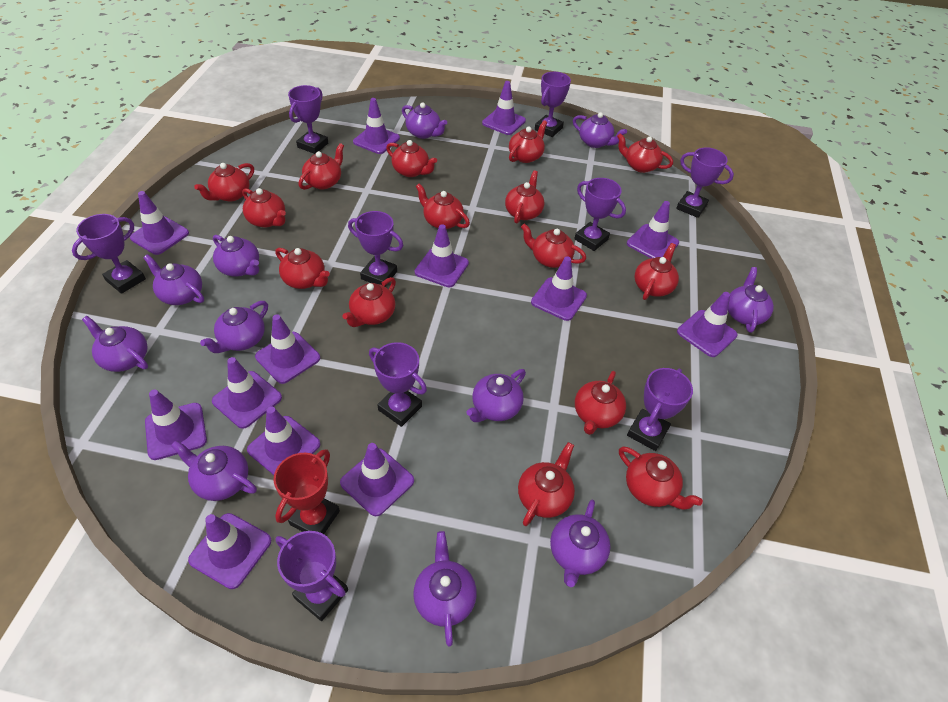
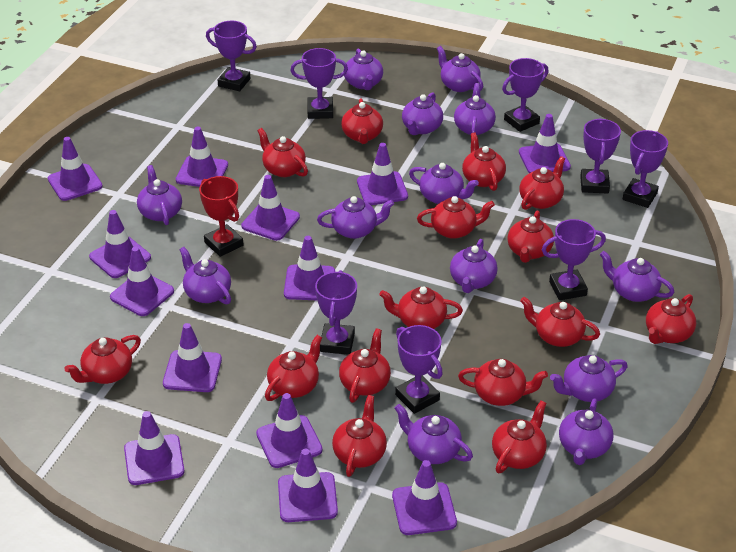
purple teapot: [82,316,148,372] [143,254,204,305] [171,440,257,501] [200,301,268,353] [213,235,259,277] [402,103,447,139] [413,531,477,646] [466,369,526,422] [550,500,611,587] [573,112,627,148] [728,267,774,333] = 11 -> [137,165,182,225] [179,247,231,304] [317,196,394,239] [344,49,383,90] [395,404,473,464] [402,92,443,135] [409,163,479,204] [437,46,483,92] [450,239,498,293] [454,83,496,135] [550,355,628,402] [559,398,614,465] [600,251,674,302] = 13
purple trophy: [72,214,146,294] [275,531,348,621] [288,85,328,154] [348,211,403,286] [369,342,427,427] [535,72,571,137] [574,178,626,251] [627,368,693,451] [676,147,734,218] = 9 -> [206,21,257,91] [290,48,348,119] [315,270,357,355] [395,325,443,414] [502,58,548,132] [542,219,606,300] [580,118,621,194] [622,130,668,208] = 8

